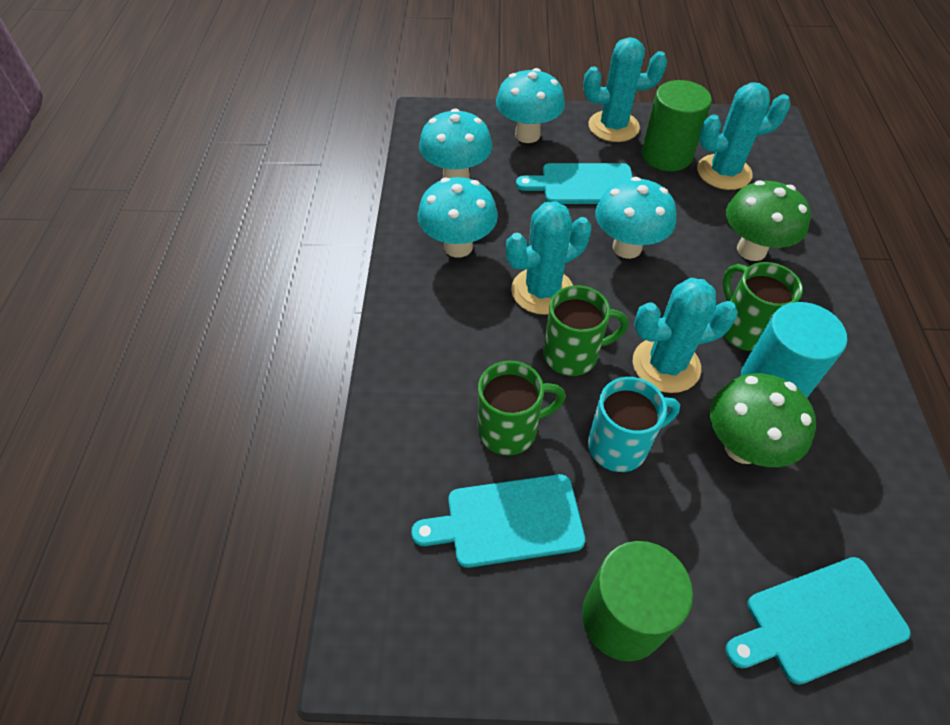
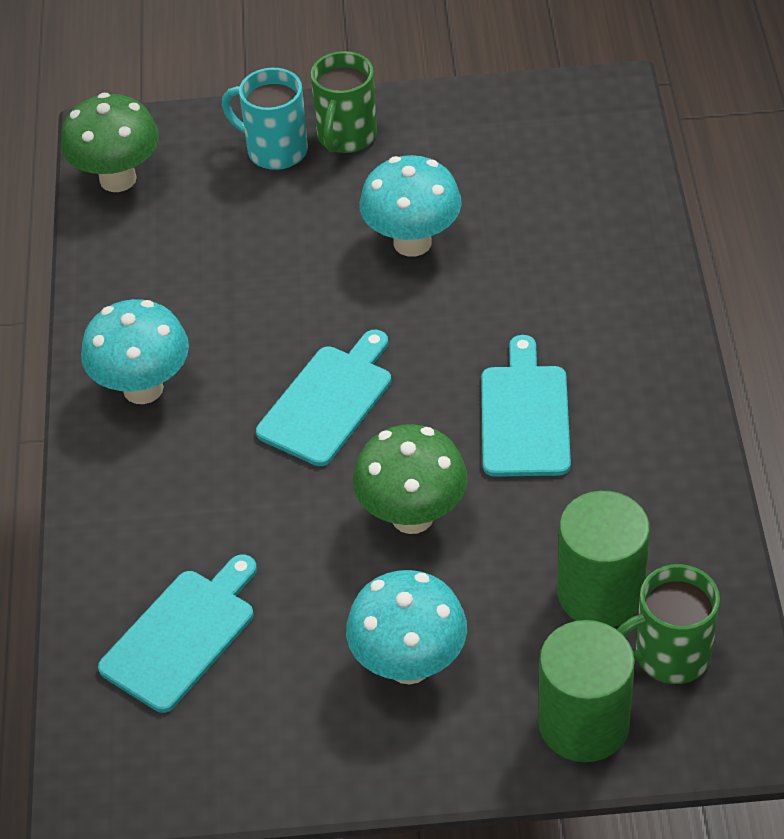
green mug: [478,361,566,456] [543,285,628,376] [723,262,803,351] = 3 -> [311,51,377,153] [617,564,720,684] = 2
turquoise cactus: [506,201,591,315] [583,37,667,142] [633,278,738,393] [697,82,791,190] = 4 -> none = 0
turquoise cylinder: [741,302,847,398] = 1 -> none = 0
turquoise mushroom: [418,177,498,257] [419,108,492,179] [496,68,565,143] [595,177,677,259] = 4 -> [81,299,189,404] [346,570,467,685] [359,155,462,257] = 3

